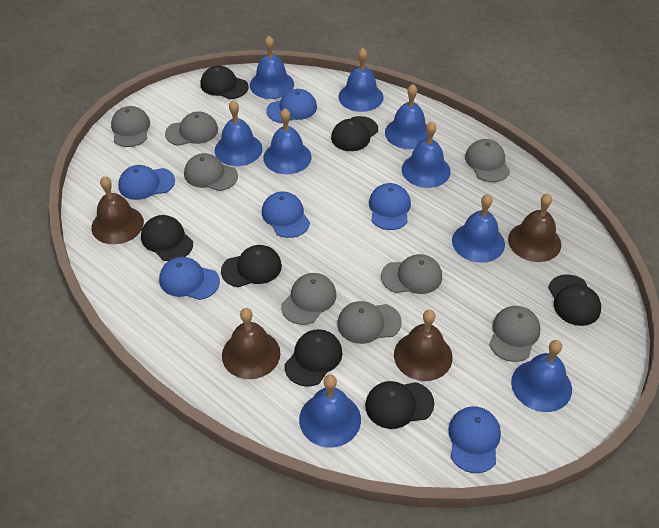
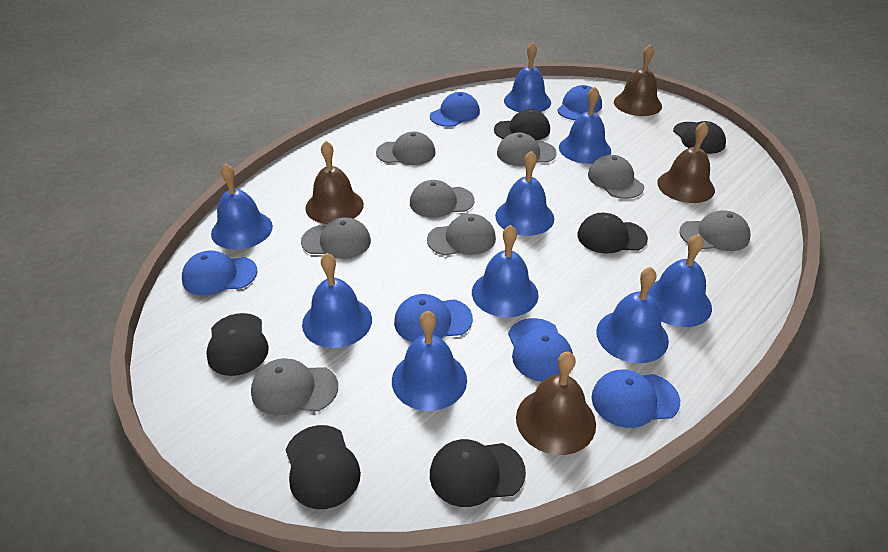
black cap: [141,215,193,261] [200,66,249,99] [221,245,282,287] [285,329,342,387] [331,116,378,151] [365,381,434,429] [548,274,601,326] = 7 -> [206,313,269,376] [286,425,361,509] [430,439,526,507] [494,109,550,140] [577,213,648,254] [673,121,726,154] = 6

